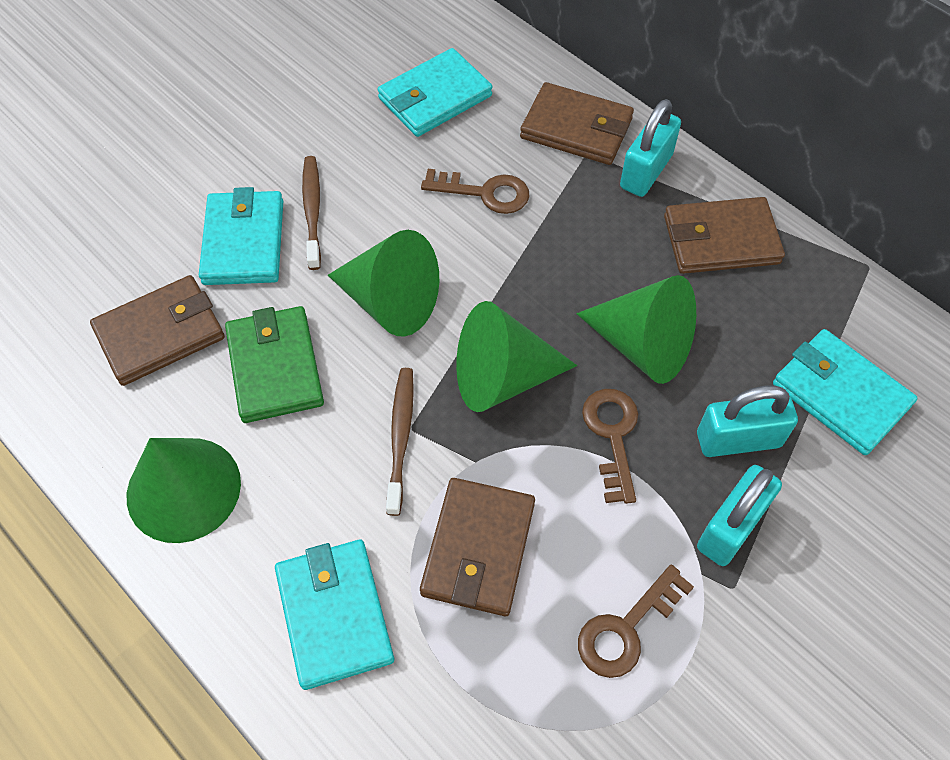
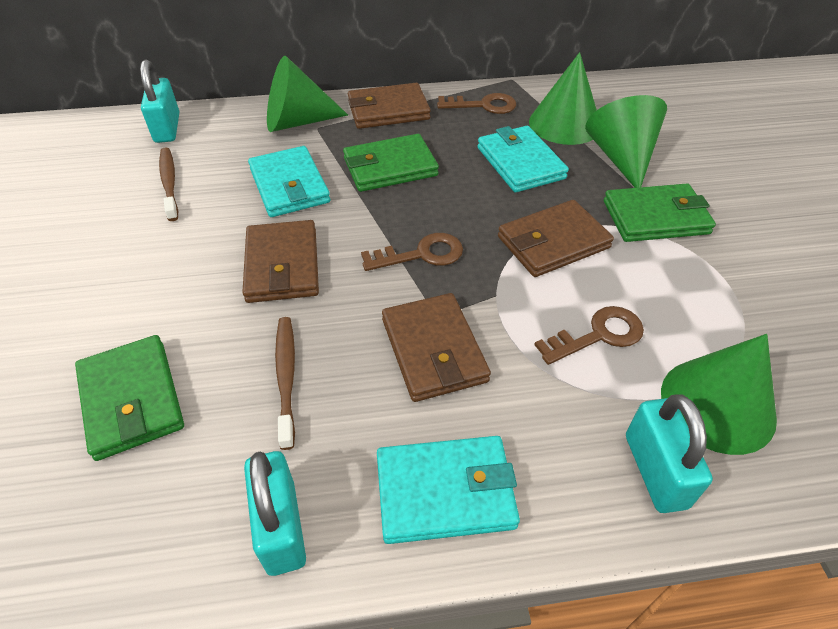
green wallet: [225,306,324,423] = 1 -> [75,335,184,461] [343,134,439,192] [604,183,716,242] = 3
turquoise wallet: [199,187,283,285] [275,539,394,690] [377,48,492,137] [773,329,917,455] = 4 -> [248,146,330,217] [377,436,520,544] [478,126,569,192] = 3

